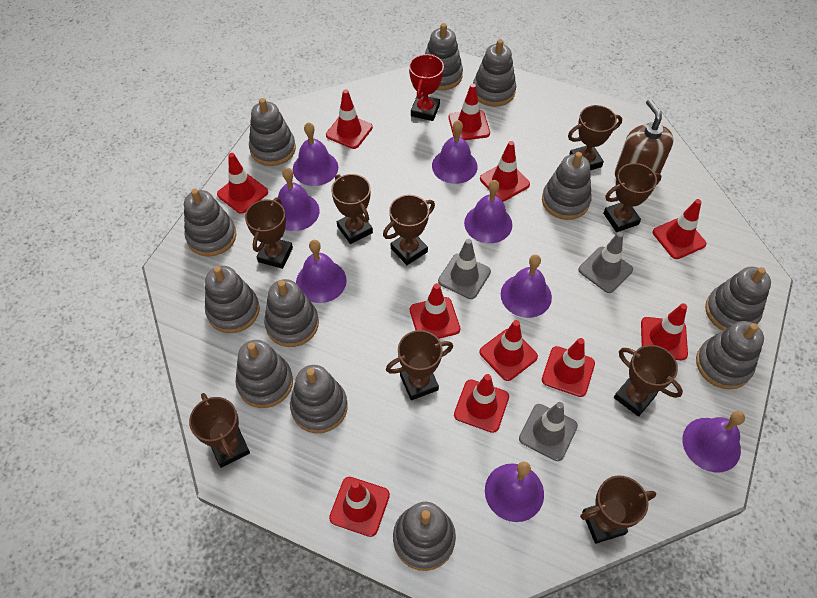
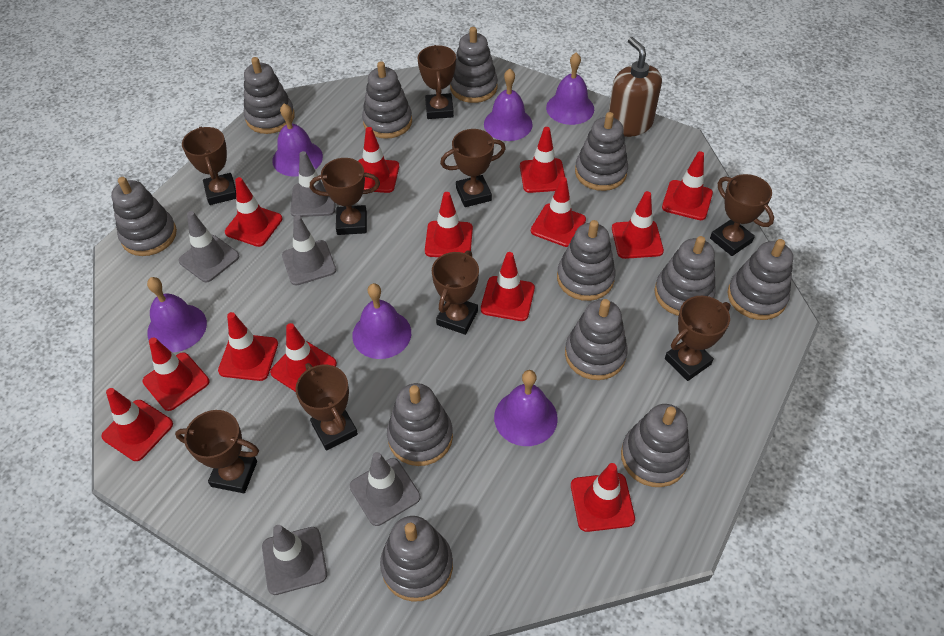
grey traffic cone: [438,239,491,299] [519,402,578,461] [578,232,633,293] = 3 -> [178,211,240,282] [262,525,327,595] [282,215,336,286] [290,151,336,217] [350,452,420,526] = 5
purple bell: [278,168,320,231] [293,122,338,186] [296,240,347,303] [432,120,478,184] [464,180,512,243] [485,462,544,522] [501,255,552,318] [682,411,745,473] = 8 -> [147,277,207,352] [272,103,323,177] [352,283,411,359] [484,69,533,141] [494,370,558,446] [546,52,594,125] = 6
red traffic cone: [217,153,268,214] [326,89,373,149] [329,477,390,537] [410,283,460,339] [449,83,490,140] [454,374,509,433] [480,141,530,201] [480,320,538,381] [542,338,595,397] [641,303,688,360] [653,199,706,259] = 11 -> [102,388,173,461] [143,337,209,411] [218,312,278,381] [225,177,282,247] [270,323,337,392] [358,127,399,193] [425,192,473,257] [481,252,535,321] [520,127,565,193] [531,177,586,247] [571,463,635,532] [612,191,664,259] [662,151,713,220] = 13
red trophy: [409,54,444,121] = 1 -> none = 0

